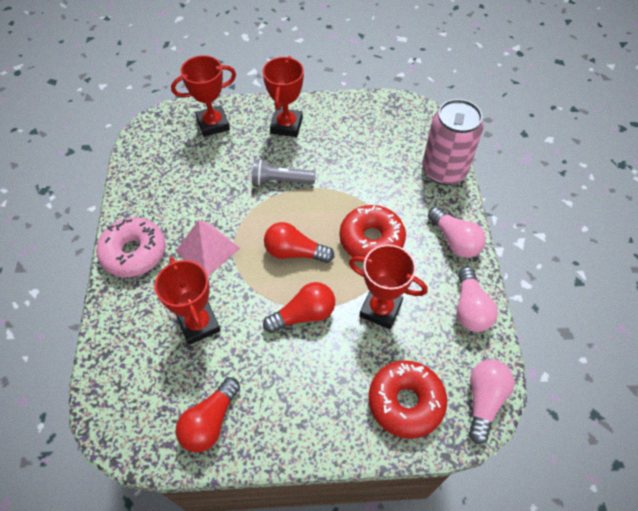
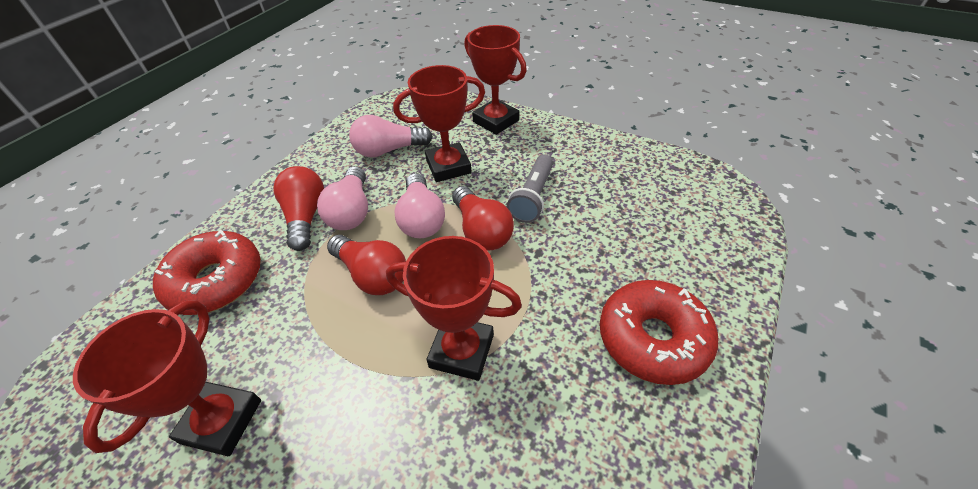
pink can: [422,99,483,185] = 1 -> none = 0
pink donut: [96,217,166,277] = 1 -> none = 0
pink pyramid: [175,220,240,276] = 1 -> none = 0

